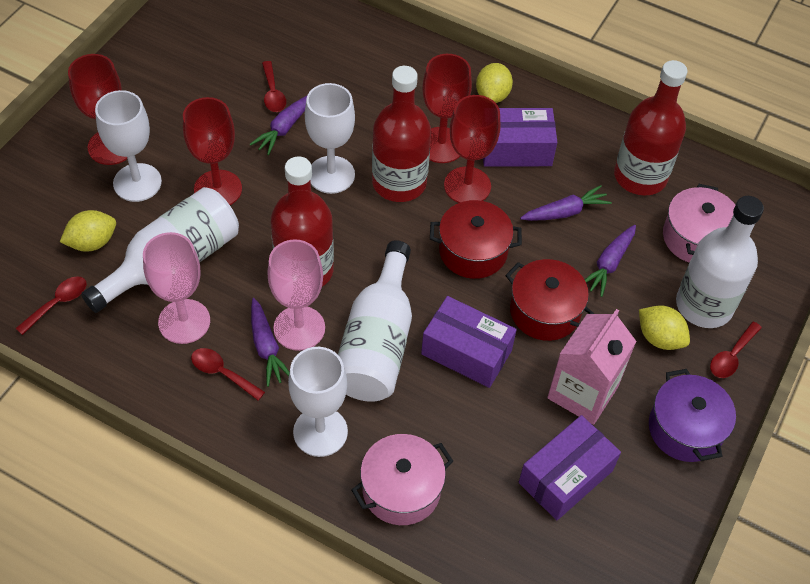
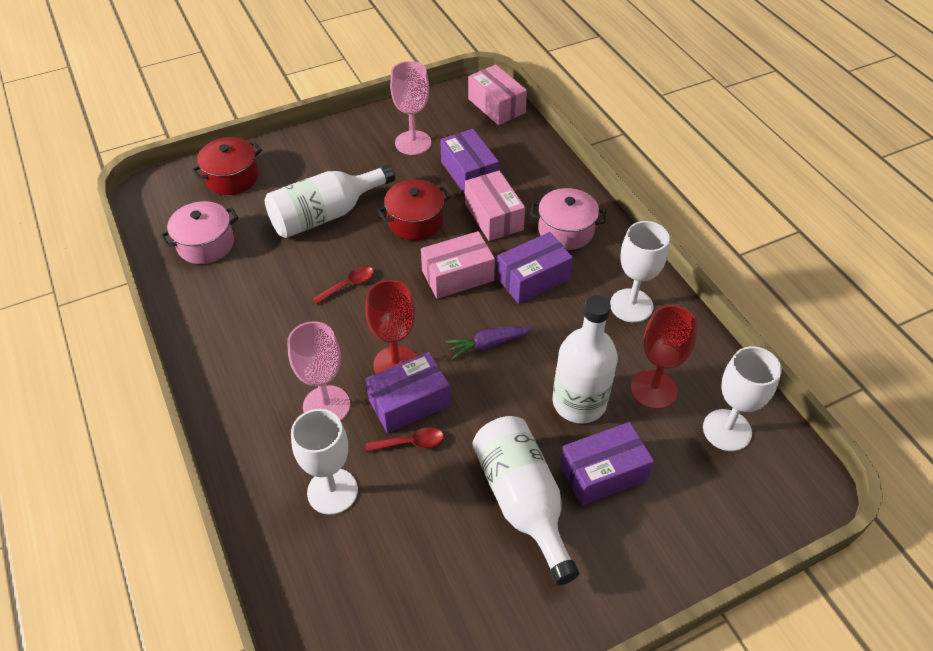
pink box: none = 0 -> [421,231,495,299] [465,170,525,241] [468,65,527,125] = 3
pink carton: [547,309,637,425] = 1 -> none = 0
purple box: [421,296,517,388] [483,108,557,167] [519,415,621,520] = 3 -> [365,352,450,434] [440,129,499,195] [497,232,573,304] [560,422,654,506] = 4
purple carrot: [249,96,307,155] [251,298,290,387] [520,185,612,221] [585,225,636,297] = 4 -> [445,326,532,359] = 1
purple pot: [649,369,736,462] = 1 -> none = 0
red bottle: [271,156,334,287] [372,66,431,202] [614,60,687,196] = 3 -> none = 0
red goblet: [68,54,127,165] [183,97,242,205] [423,54,472,163] [444,95,500,203] = 4 -> [365,280,417,374] [631,305,698,409] = 2
red spoon: [16,276,87,335] [191,348,265,401] [262,61,286,112] [710,321,762,378] = 4 -> [313,266,374,304] [366,427,444,452] = 2
yellow lemon: [60,210,116,252] [476,63,513,103] [639,305,690,350] = 3 -> none = 0

